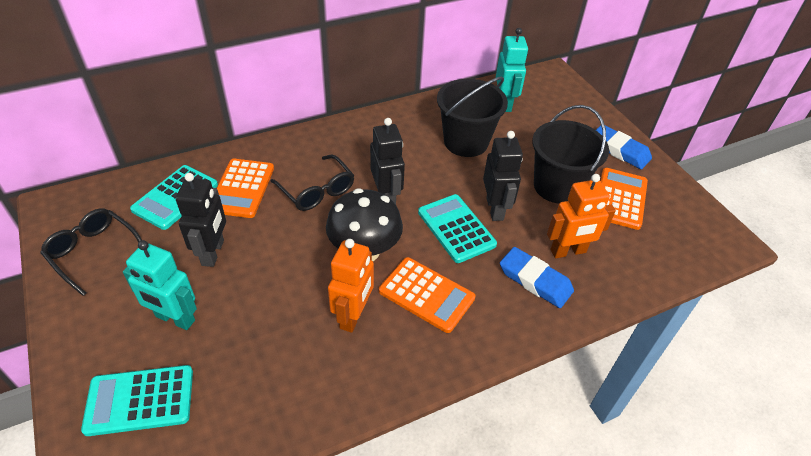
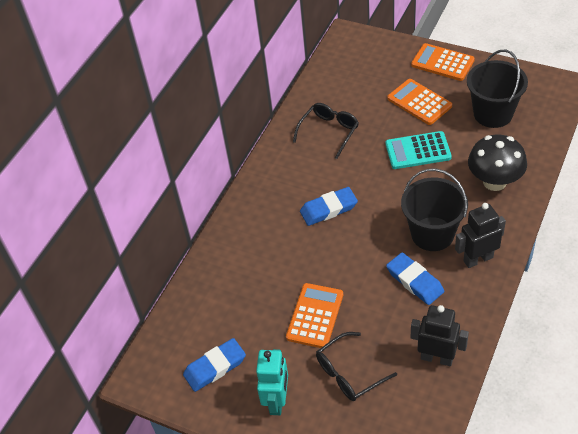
black robot: [176,173,226,267] [370,118,405,204] [483,131,523,221] = 3 -> [411,305,469,366] [455,203,506,268] = 2
blue eraser: [500,247,574,308] [596,125,652,169] = 2 -> [183,338,246,392] [300,187,358,226] [386,253,444,305] = 3
orange robot: [328,239,374,333] [547,174,616,258] = 2 -> none = 0
turquoise calculator: [81,365,193,436] [130,165,218,230] [418,194,497,263] = 3 -> [385,131,452,169] = 1
turquoise robot: [123,240,197,330] [496,28,528,112] = 2 -> [256,349,288,415] = 1

